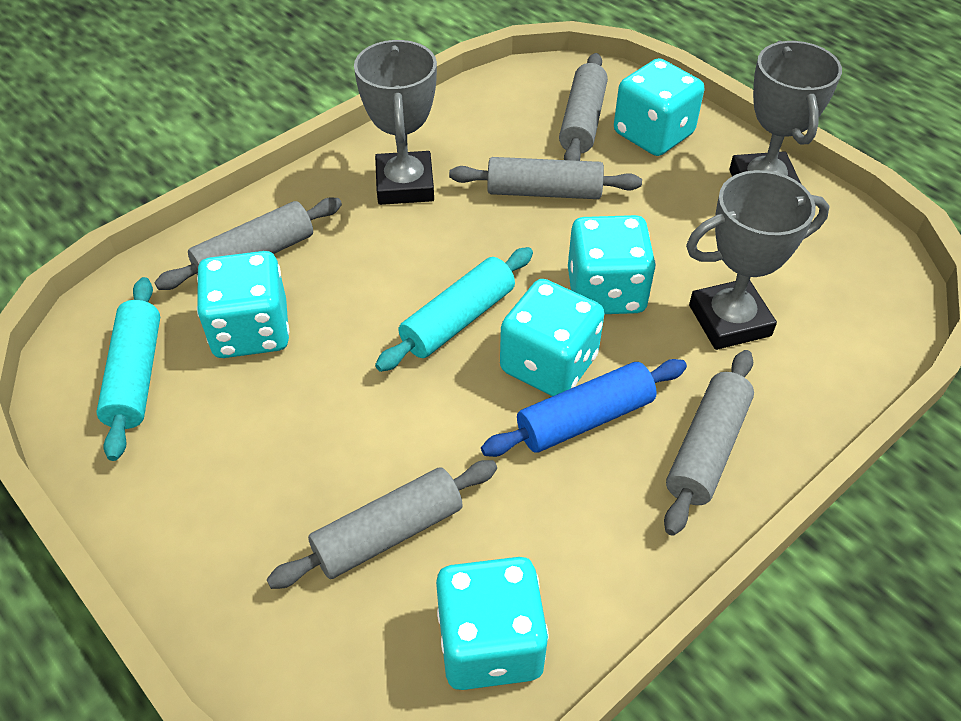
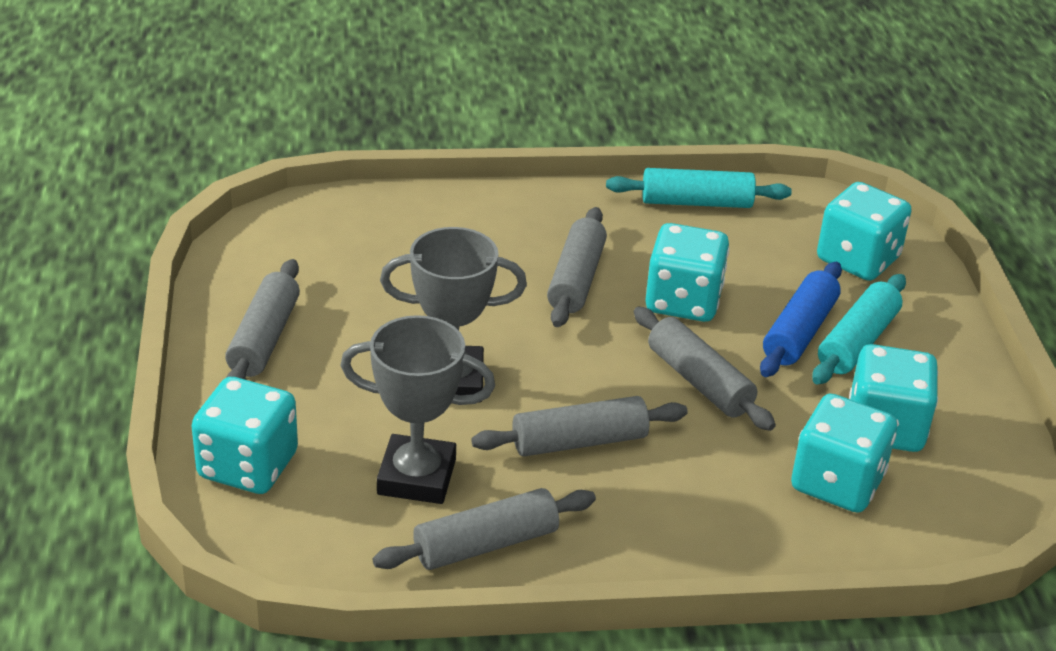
grey trophy: [354,40,437,205] [686,170,830,350] [729,41,842,184] = 3 -> [340,315,495,504] [380,227,527,402] = 2

